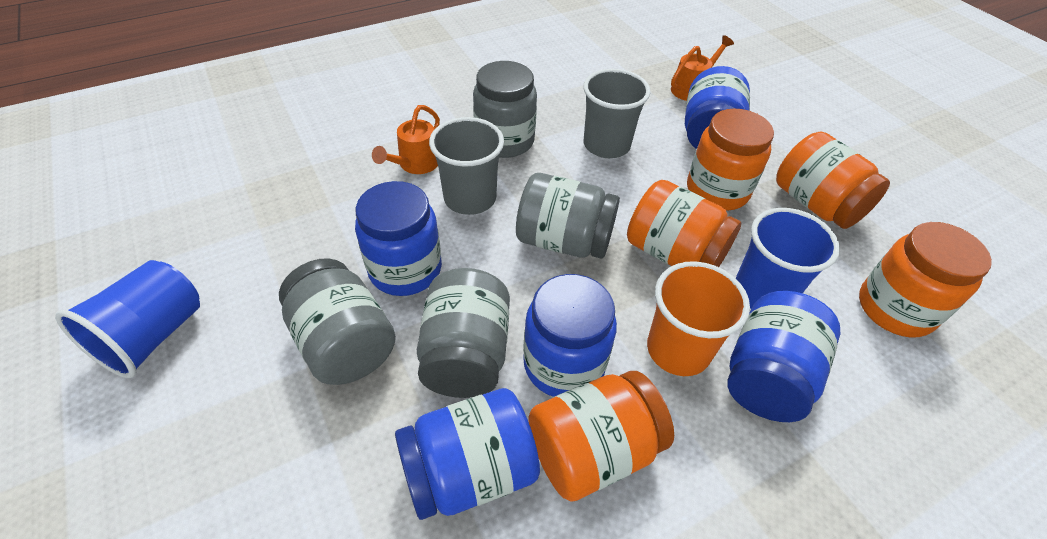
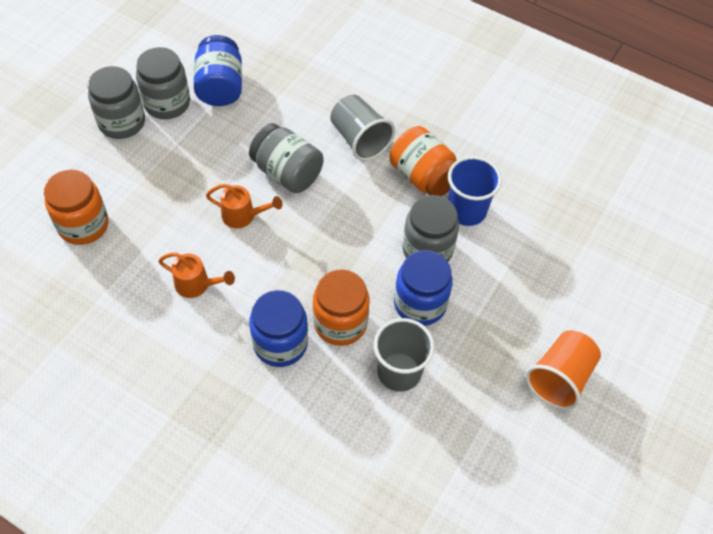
blue cup: [55,260,200,378] [736,208,840,308] = 2 -> [448,156,502,226] = 1
blue jar: [355,181,442,296] [395,388,540,520] [523,274,617,397] [685,66,750,149] [727,291,840,422] = 5 -> [194,35,242,106] [249,290,308,367] [394,250,453,326] = 3
orange jar: [528,371,674,502] [627,180,741,267] [687,109,774,211] [776,131,890,229] [859,222,992,338] = 5 -> [44,170,109,245] [313,269,369,346] [389,126,457,196] = 3

